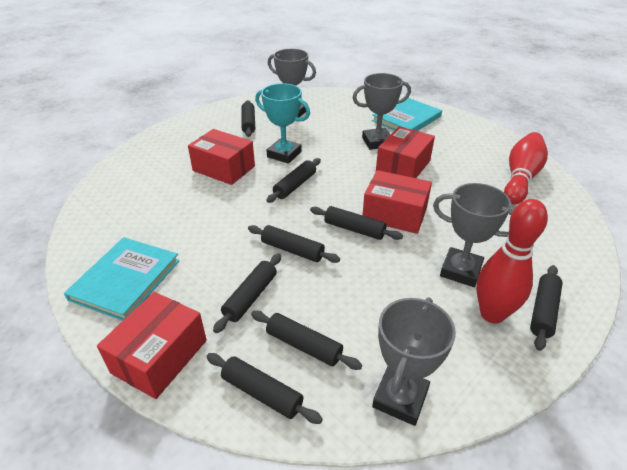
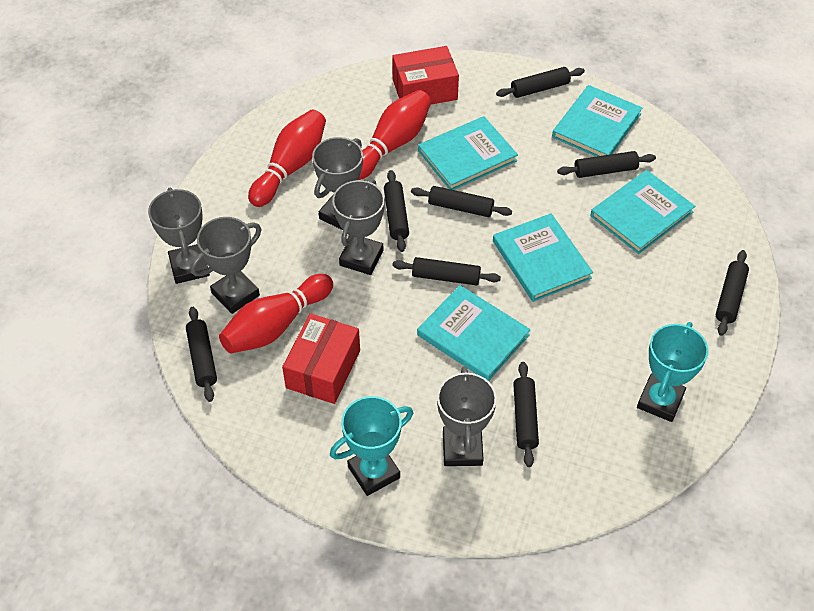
grey trophy: [268,49,316,117] [353,73,411,150] [372,297,456,426] [433,183,513,287] = 4 -> [148,188,210,284] [191,217,261,314] [312,137,363,230] [332,179,385,275] [437,366,497,466] = 5
red bowling pin: [476,199,548,324] [504,132,548,205] = 2 -> [219,274,333,353] [248,109,326,207] [359,90,431,180] = 3
red box: [97,292,207,399] [188,129,255,185] [363,170,432,234] [376,126,435,178] = 4 -> [282,313,360,404] [392,46,459,105] = 2
turquoise book: [64,237,180,321] [372,98,442,131] = 2 -> [417,285,530,381] [418,116,518,190] [493,213,593,302] [552,85,643,157] [590,170,695,254] = 5
turquoise trophy: [255,83,310,164] = 1 -> [330,396,413,496] [637,322,708,422] = 2

